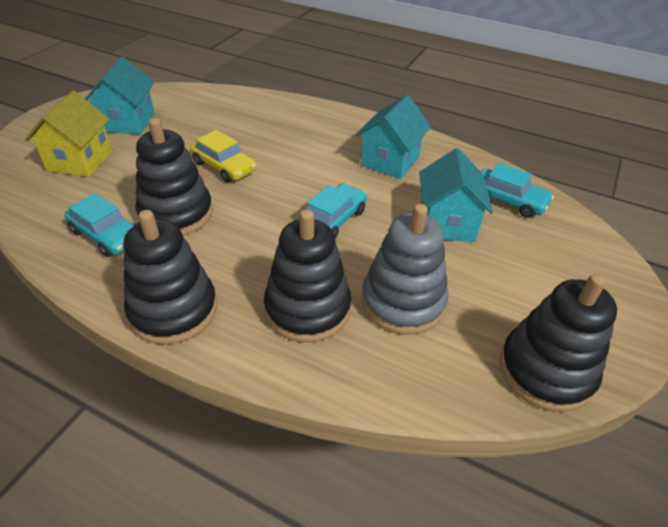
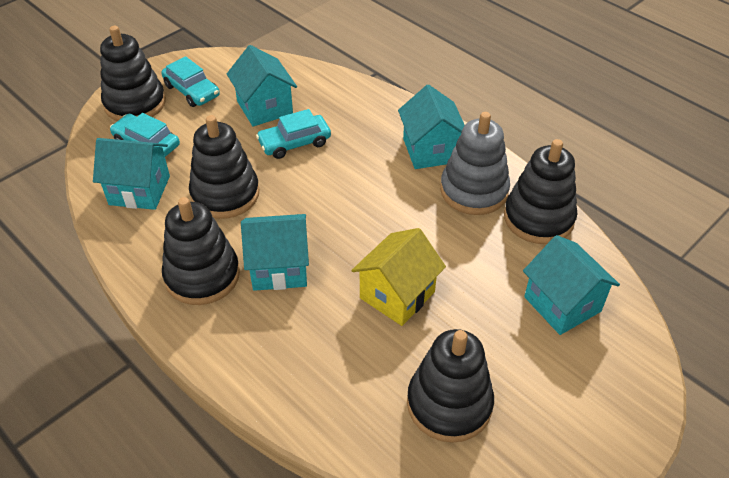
black stacking toy: [124,210,217,345] [135,118,213,236] [264,210,351,342] [500,274,617,412] = 4 -> [100,26,166,121] [162,197,240,305] [189,115,260,219] [407,329,494,443] [504,139,577,244] = 5
turquoise house: [85,57,155,135] [356,95,431,179] [419,148,493,242] = 3 -> [93,138,170,210] [227,45,297,127] [241,214,309,291] [398,85,465,169] [523,235,620,335] = 5
yellow car: [190,130,257,183] = 1 -> none = 0

